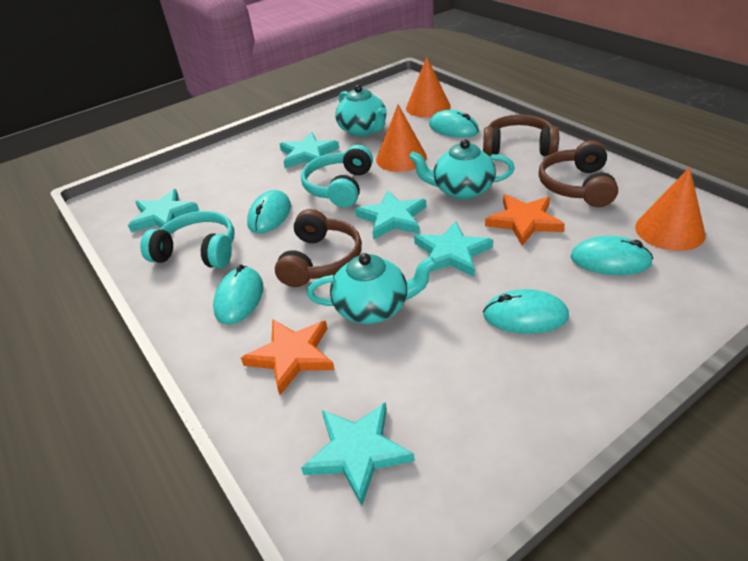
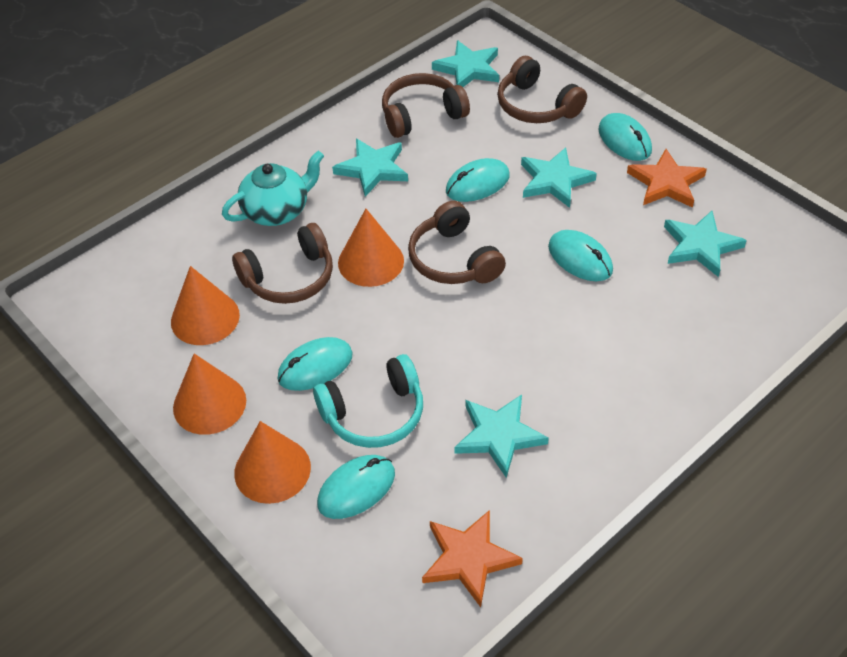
brown headphones: [275,209,362,287] [483,115,559,156] [539,140,618,207] = 3 -> [232,223,333,304] [382,73,470,138] [408,201,506,284] [497,56,587,123] = 4
orange cone: [376,104,427,172] [406,57,451,117] [635,167,706,251] = 3 -> [171,266,240,345] [173,354,246,435] [234,421,311,504] [338,209,404,287] = 4
turquoise headphones: [140,211,234,268] [301,145,373,208] = 2 -> [313,354,423,448] = 1
turquoise teapot: [307,253,436,324] [335,85,387,136] [409,139,515,199] = 3 -> [222,151,324,226] = 1

